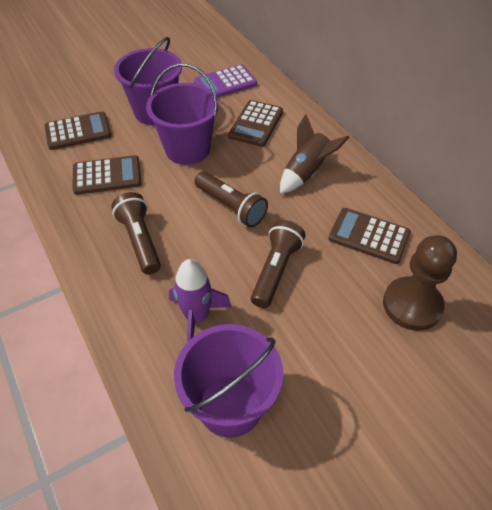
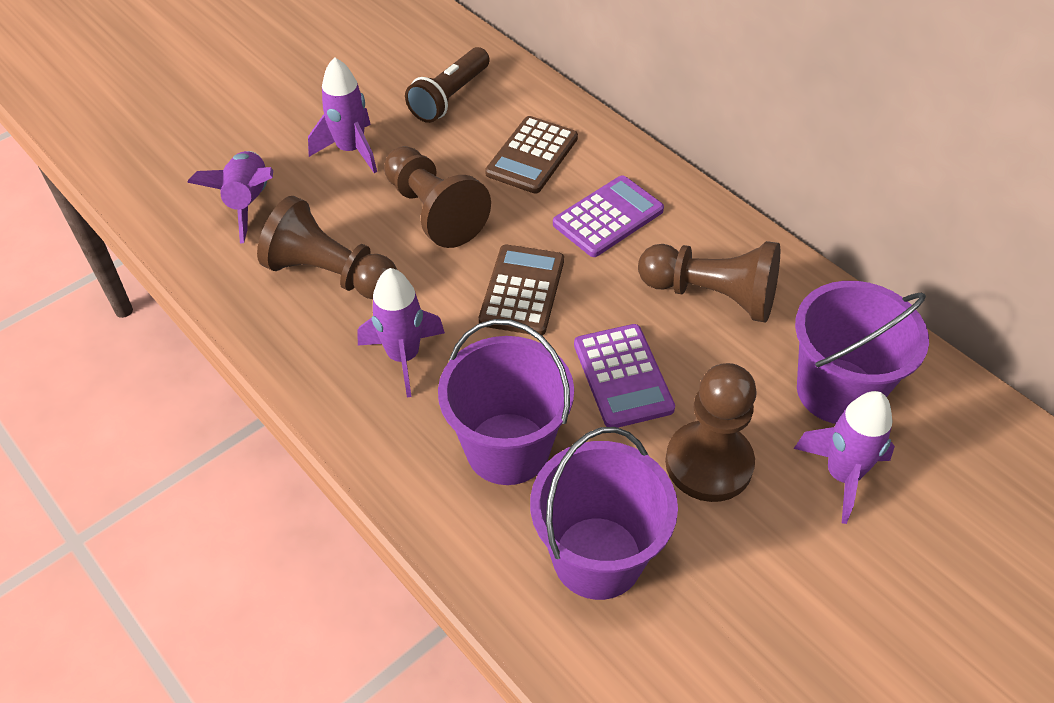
brown calculator: [44,111,111,150] [72,155,141,195] [228,100,283,147] [329,208,411,264] = 4 -> [479,245,564,335] [485,116,578,193] = 2
brown flashlight: [111,192,161,275] [195,171,268,227] [251,220,306,308] = 3 -> [405,47,490,123] = 1
brown pawn: [383,235,457,331] = 1 -> [257,196,397,299] [384,146,491,248] [638,241,780,323] [665,363,757,502] = 4
brown rocket: [280,114,350,194] = 1 -> none = 0
purple calculator: [194,65,257,98] = 1 -> [553,175,664,257] [574,324,675,428] = 2
purple rocket: [169,259,232,342] = 1 -> [187,151,273,243] [308,57,377,173] [357,268,445,397] [794,391,895,524] = 4

